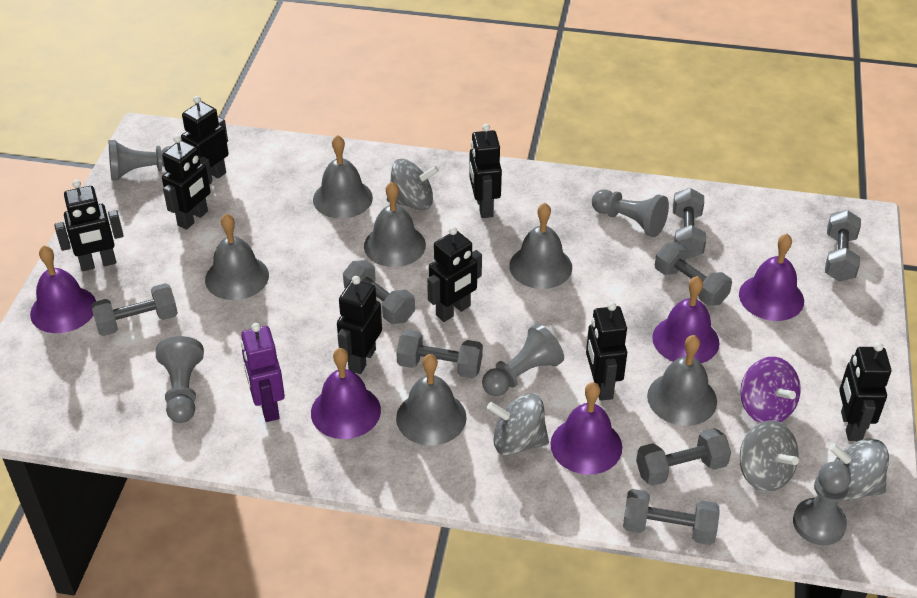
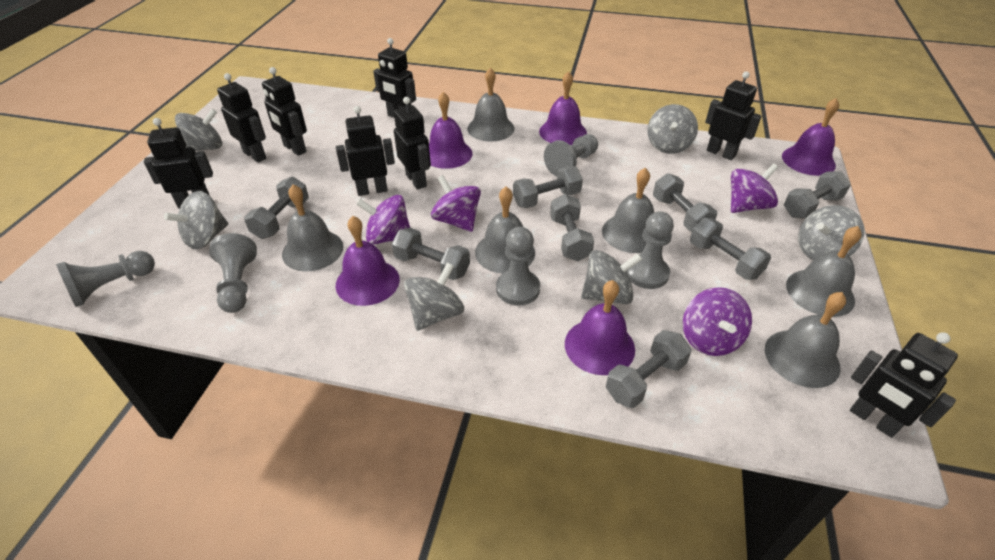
grey spinning top: [387,159,439,211] [487,393,549,456] [739,420,799,492] [829,439,889,500] = 4 -> [164,191,228,249] [175,109,222,151] [404,263,464,331] [581,250,642,304] [647,104,698,154] [798,205,865,260] = 6
purple robot: [241,323,285,422] = 1 -> none = 0
purple spinning top: [740,357,801,423] = 1 -> [356,195,410,245] [431,175,481,232] [683,287,752,356] [731,164,778,213] = 4

